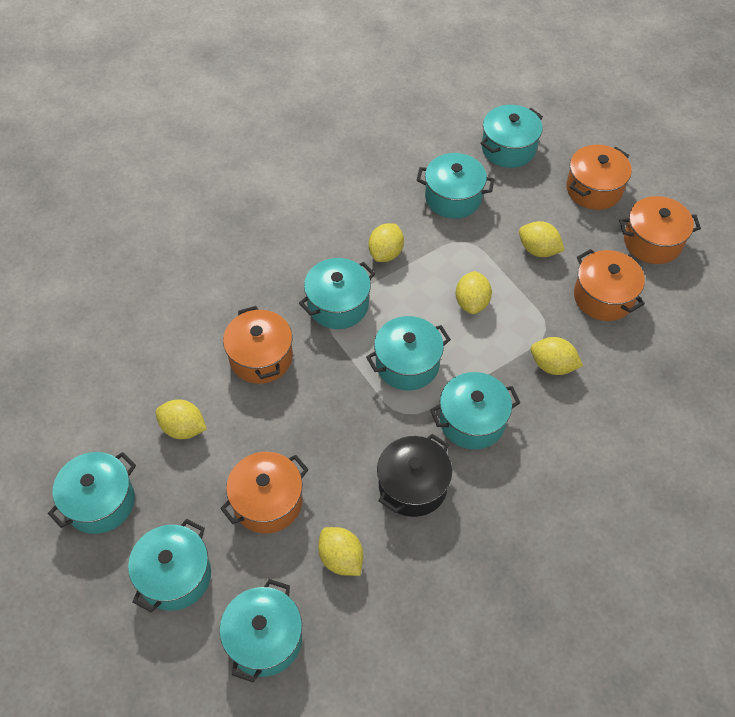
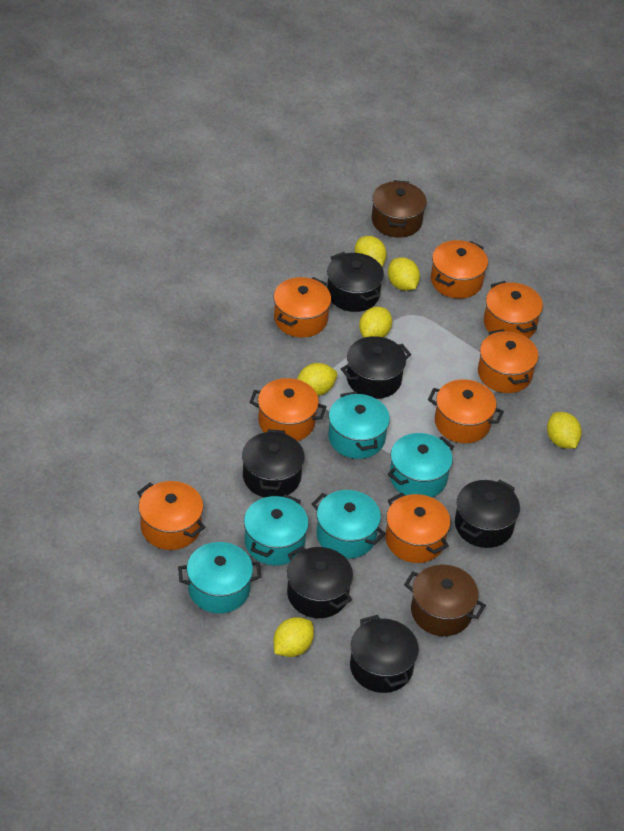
black pot: [377,434,452,517] = 1 -> [242,429,305,498] [287,546,353,618] [327,252,384,312] [341,336,411,399] [350,615,419,693] [455,480,520,548] = 6
brown pot: none = 0 -> [372,180,427,238] [404,565,486,636] = 2
orange pot: [220,452,309,533] [223,306,293,384] [566,145,632,210] [574,249,645,321] [619,196,701,264] = 5 -> [137,481,205,550] [250,378,327,441] [274,277,331,338] [385,493,451,563] [428,379,504,443] [431,240,488,299] [478,329,539,393] [484,281,543,338] = 8
turquoise pot: [48,452,136,534] [128,519,211,612] [219,579,302,682] [299,258,375,329] [366,316,451,390] [417,153,494,219] [430,372,520,449] [480,105,543,168] = 8 -> [178,542,261,613] [244,494,309,565] [312,490,386,559] [328,391,390,459] [388,433,454,497] = 5

